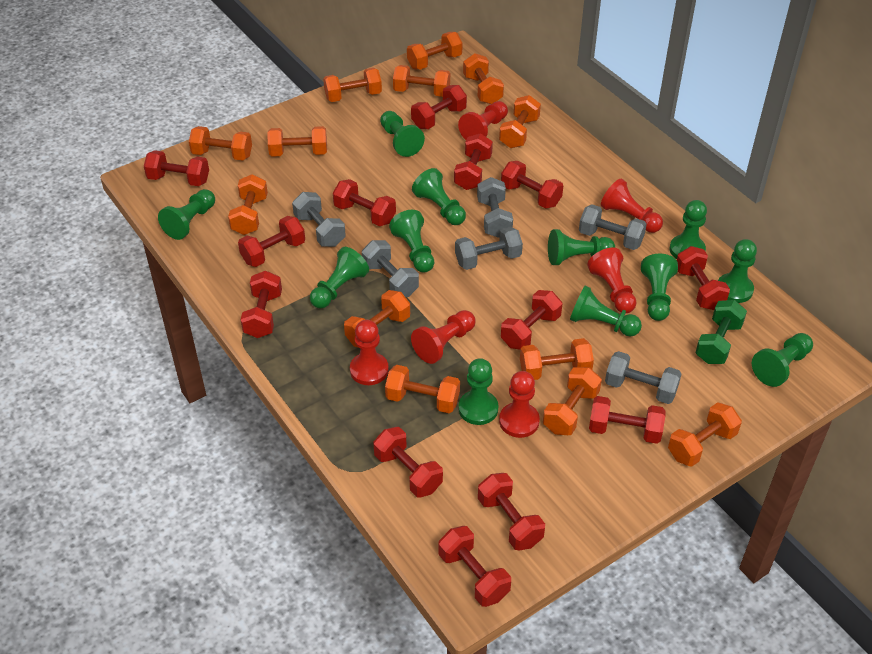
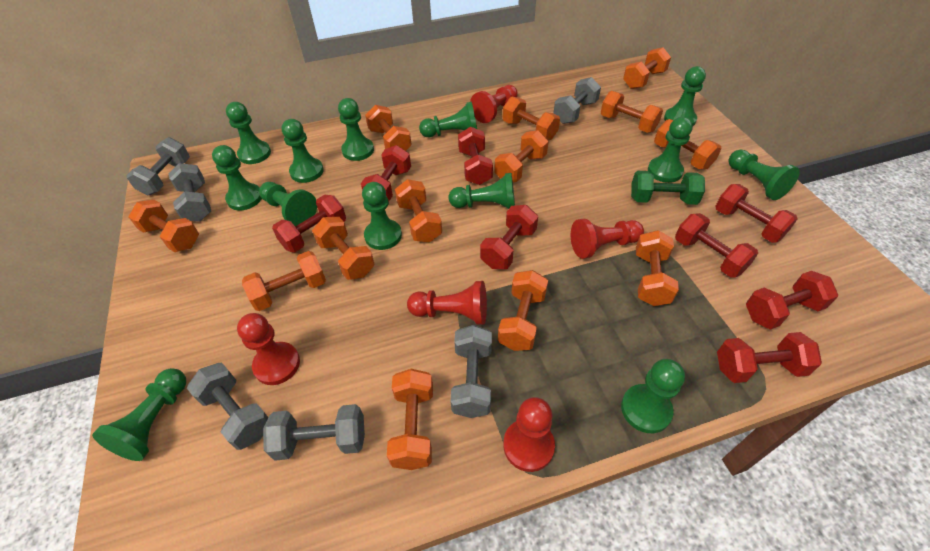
green pawn: [158,189,215,240] [310,247,369,309] [380,111,425,157] [389,210,434,273] [412,168,466,225] [459,358,498,425] [548,229,615,265] [570,286,642,337] [641,254,678,321] [670,200,707,259] [718,239,757,303] [752,333,813,387] = 12 -> [92,368,186,461] [212,145,262,210] [226,102,271,164] [259,182,317,226] [282,119,324,183] [338,98,374,161] [362,182,402,250] [419,101,477,137] [449,173,515,209] [621,359,685,433] [648,117,693,183] [664,66,706,126] [728,150,800,200] = 13
red dumbbell: [144,150,209,186] [238,216,305,267] [240,271,282,338] [333,179,396,226] [374,427,443,497] [411,85,467,129] [439,526,511,607] [454,133,493,190] [478,473,545,550] [501,161,563,208] [501,290,562,350] [589,396,665,444] [677,246,730,310] = 13 -> [272,195,346,252] [361,145,411,201] [458,127,493,185] [480,205,538,269] [675,213,758,277] [715,184,798,243] [717,332,822,383] [746,271,838,330] = 8
red pawn: [350,320,389,385] [411,310,476,364] [458,101,508,140] [499,371,540,438] [587,248,637,313] [601,179,663,233] = 6 -> [237,313,300,385] [407,281,487,325] [470,85,518,123] [503,397,555,472] [571,219,644,259] = 5

